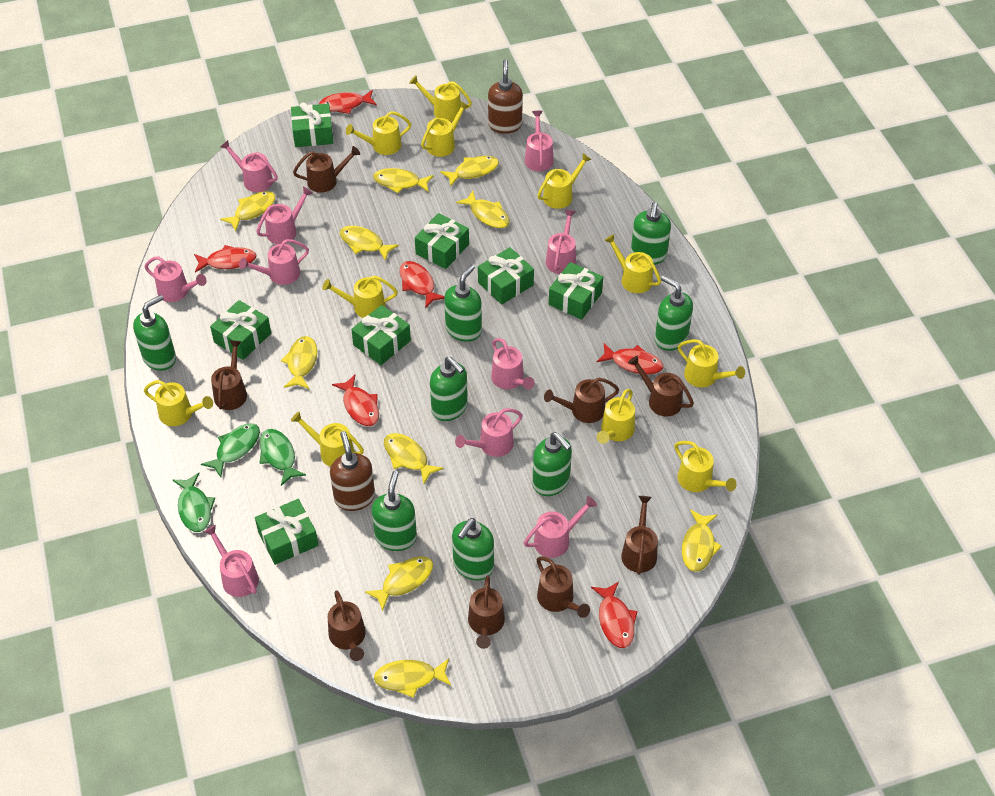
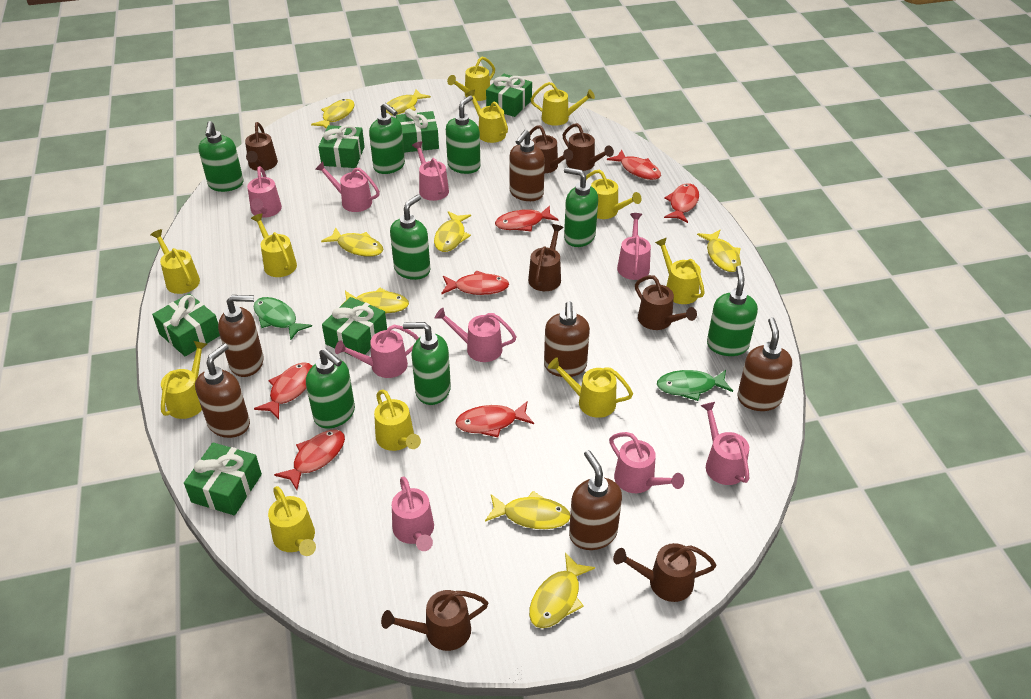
brown soap dispenser: [330,431,375,511] [488,59,523,134] = 2 -> [195,343,250,438] [218,295,264,377] [509,130,545,201] [544,301,590,377] [569,450,622,550] [738,317,792,411] = 6
brown watering can: [211,340,247,410] [293,146,360,193] [328,590,366,661] [468,575,505,649] [537,556,590,618] [544,378,619,423] [621,496,658,575] [628,355,694,417] = 8 -> [245,122,278,171] [381,590,488,651] [528,224,564,291] [530,125,573,173] [562,123,614,171] [613,543,716,602] [635,275,697,330] = 7
green fish: [172,473,215,532] [201,423,260,477] [259,429,306,486] = 3 -> [253,297,312,340] [657,370,733,401] = 2
green gift: [210,300,271,360] [255,499,318,565] [291,102,333,147] [351,305,411,365] [415,213,469,269] [478,247,534,305] [549,262,603,320] = 7 -> [152,293,220,357] [184,442,262,515] [318,125,365,168] [322,297,387,355] [396,109,439,153] [486,74,532,117] = 6
pink watering can: [144,256,207,302] [204,525,259,597] [220,140,278,192] [239,239,309,285] [256,187,313,244] [455,408,523,457] [491,338,535,390] [524,496,597,558] [525,111,554,171] [545,210,576,274] = 10 -> [247,166,282,218] [315,162,380,212] [335,325,419,378] [392,476,434,551] [412,141,449,201] [435,308,516,362] [609,432,684,493] [617,213,651,280] [700,402,749,485] = 9
red fish: [194,245,257,273] [319,90,377,114] [332,375,379,426] [400,261,445,308] [591,582,638,648] [596,343,663,375] = 6 -> [254,362,312,419] [274,429,345,490] [441,270,509,295] [455,402,534,437] [495,205,558,232] [607,150,661,180] [664,183,699,223] = 7
yellow fish: [220,191,275,231] [281,336,317,389] [339,226,399,261] [365,556,433,612] [373,168,433,193] [374,659,451,698] [384,433,444,484] [440,156,499,187] [456,191,510,228] [682,509,722,572] = 10 -> [311,99,355,129] [321,227,383,257] [345,288,409,313] [386,89,431,115] [434,211,471,252] [485,491,570,529] [529,552,595,628] [697,230,741,272] = 8

